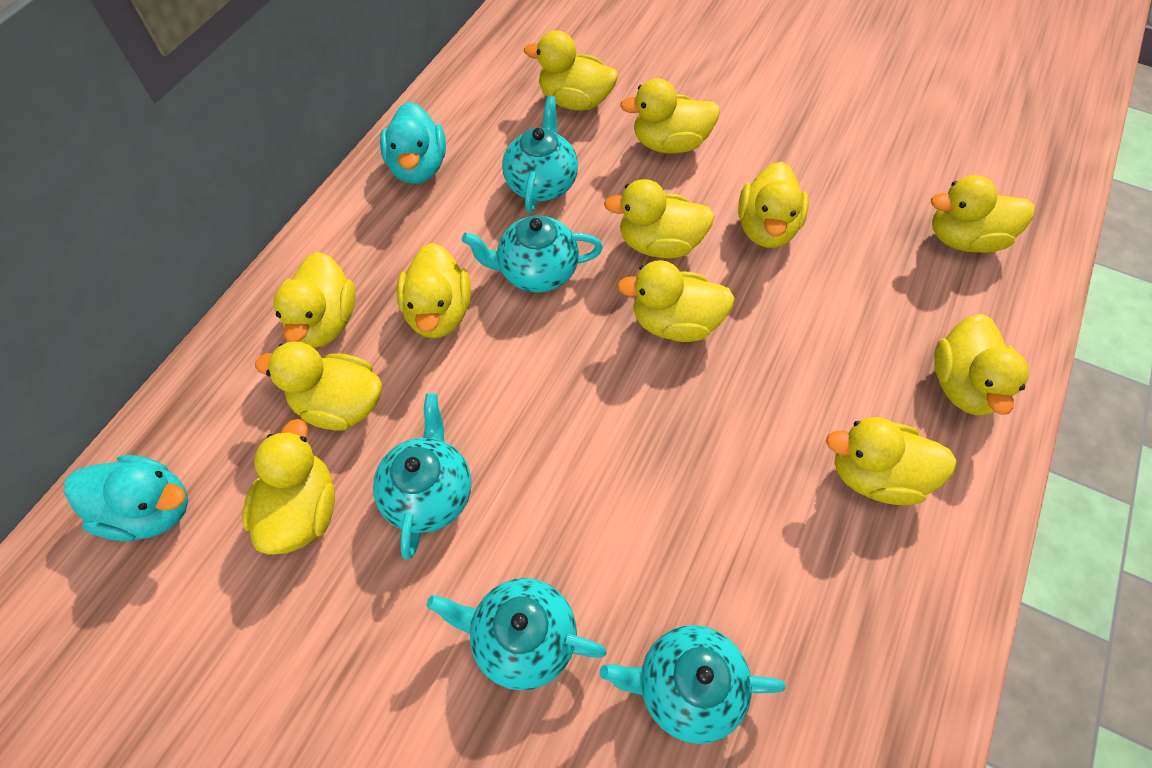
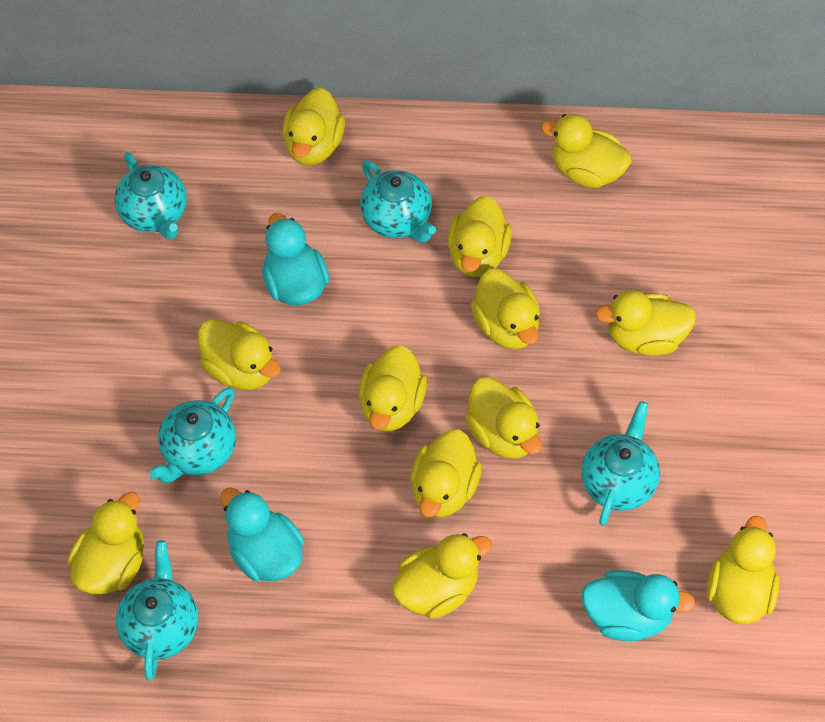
turquoise duck: [64,455,188,541] [380,102,446,184] = 2 -> [221,487,304,581] [262,213,329,305] [581,570,696,641] = 3

